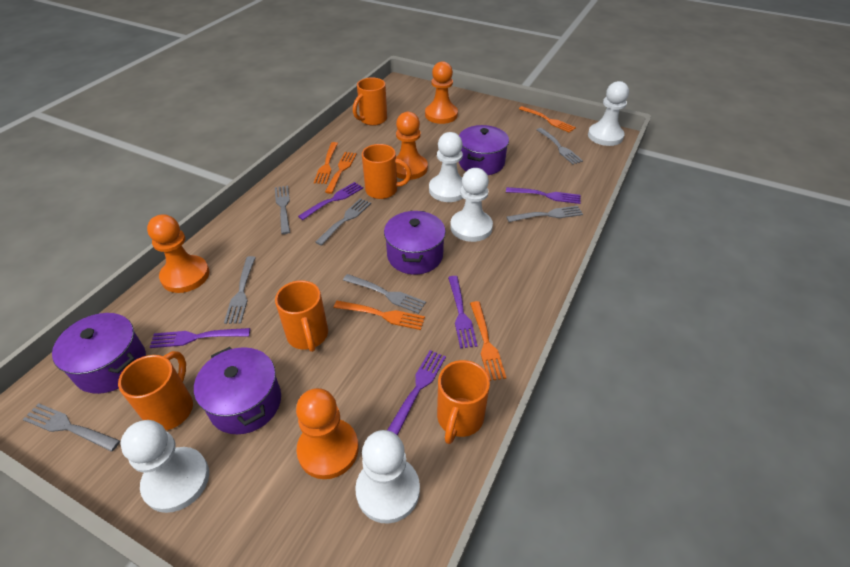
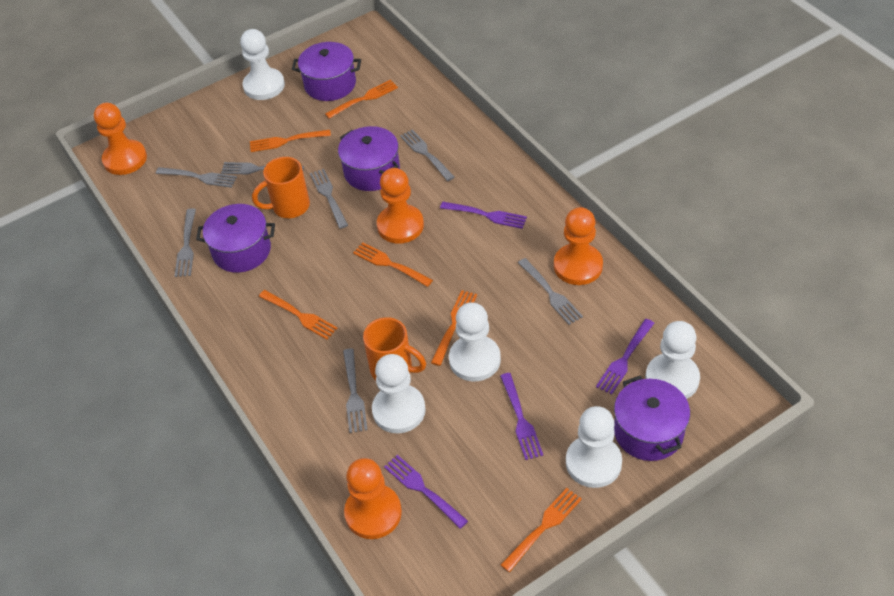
orange fork: [314,142,338,184] [325,152,357,194] [334,301,425,330] [470,301,506,381] [519,106,576,133] = 5 -> [250,130,331,152] [259,290,338,340] [325,80,398,119] [353,242,433,287] [431,290,477,366] [501,488,582,572] = 6
orange mug: [118,351,193,430] [275,280,328,352] [353,77,387,126] [362,144,412,199] [437,360,490,444] = 5 -> [252,157,310,218] [363,317,426,380] = 2
purple fork: [150,328,250,348] [298,182,363,220] [387,350,446,436] [448,276,478,348] [506,187,581,204] = 5 -> [384,455,468,529] [440,202,527,229] [500,373,543,460] [596,319,654,395] = 4

